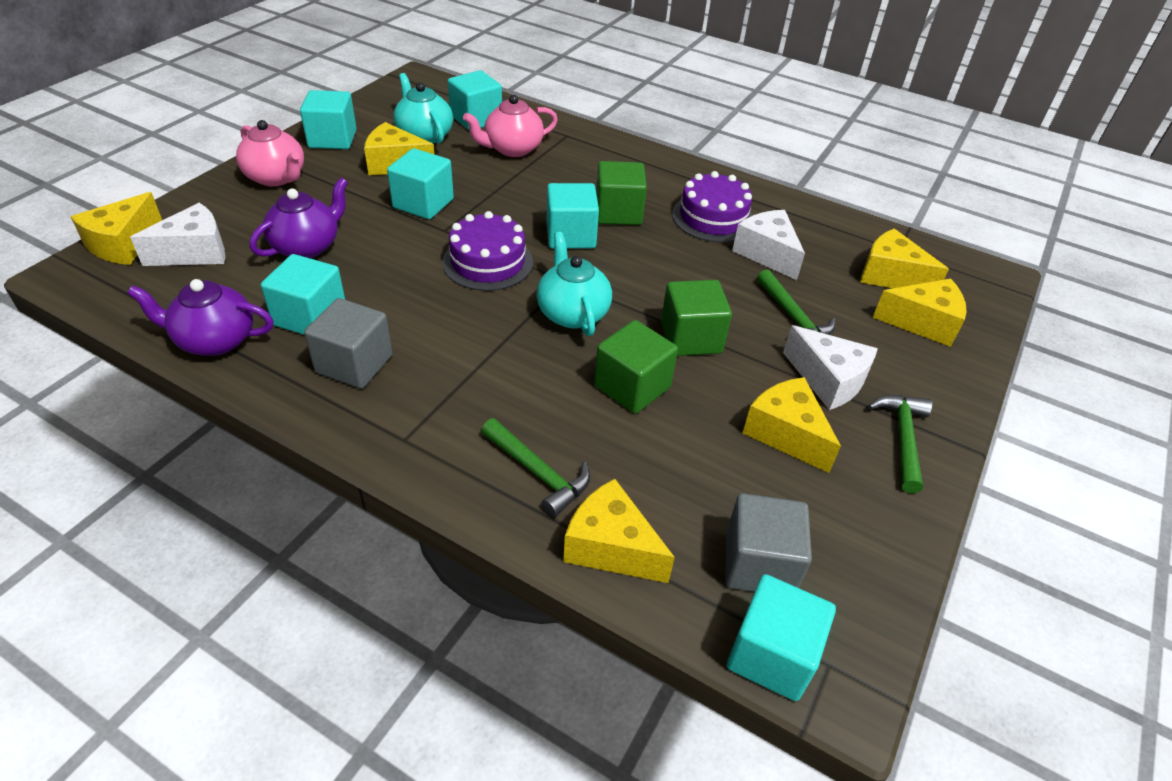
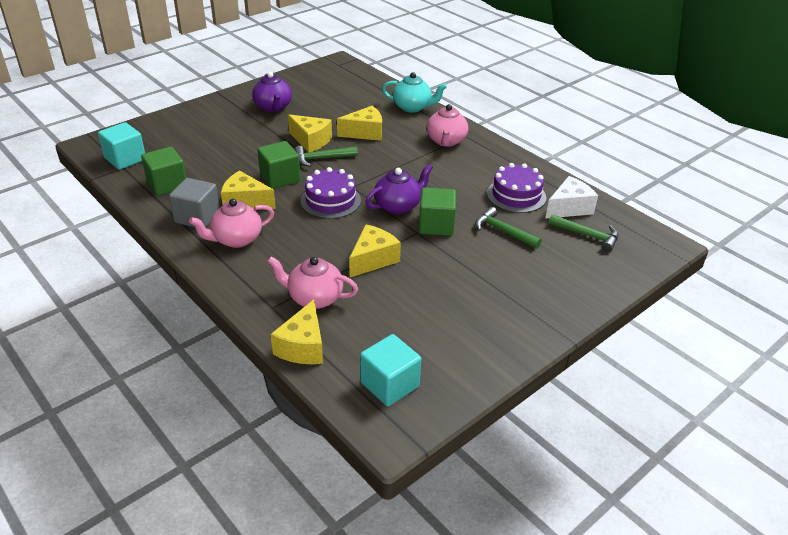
grey cube: [304,298,392,389] [725,493,812,592] = 2 -> [169,178,220,227] = 1
pink teapot: [236,120,304,186] [463,95,558,157] = 2 -> [189,199,274,248] [267,257,358,309] [427,104,468,147] = 3
turquoise cube: [261,254,345,335] [300,90,357,149] [387,148,454,219] [448,70,502,130] [546,183,599,249] [727,574,836,701] = 6 -> [98,122,145,170] [360,334,421,406] = 2
turquoise teapot: [393,73,453,144] [537,232,612,336] = 2 -> [382,72,447,113] = 1
white cheese: [130,203,226,266] [732,210,805,280] [783,325,878,410] = 3 -> [545,176,598,219] = 1
yellow cheese: [71,192,162,265] [364,122,435,175] [563,479,675,583] [743,377,841,473] [860,228,949,288] [872,279,967,347] = 6 -> [221,170,276,210] [271,299,323,364] [288,114,332,152] [337,106,382,141] [349,224,401,277] = 5

